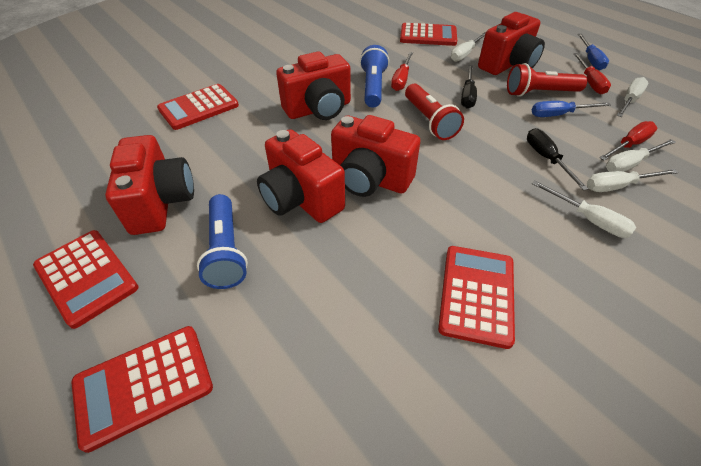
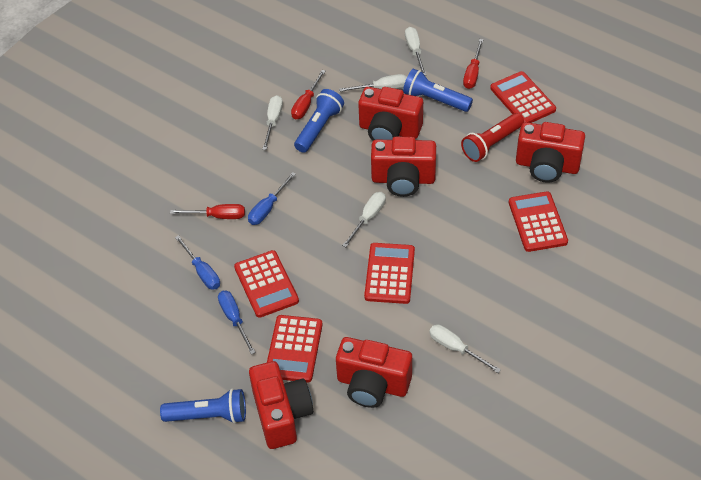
black screwdriver: [461,65,477,109] [527,128,588,191] = 2 -> none = 0
blue flashlight: [197,194,248,289] [360,45,389,108] = 2 -> [160,389,246,424] [294,89,344,153] [403,69,473,112] = 3
blue screwdriver: [532,101,611,117] [578,34,609,70] = 2 -> [175,235,220,290] [218,291,256,354] [248,172,296,225] = 3
red flashlight: [405,84,464,140] [507,63,587,97] = 2 -> [461,113,524,162] = 1

